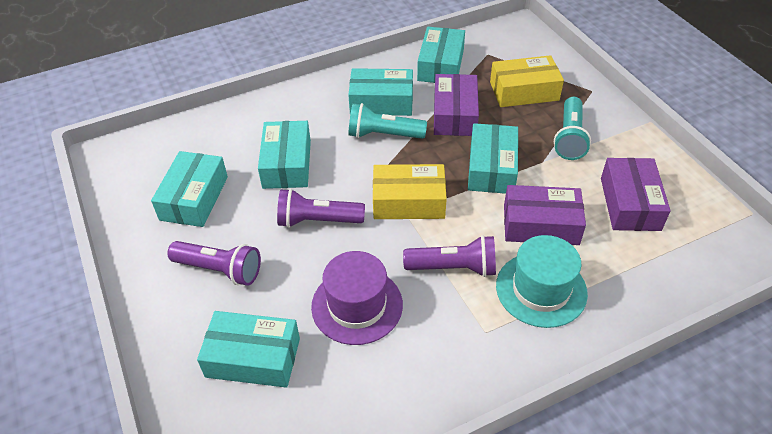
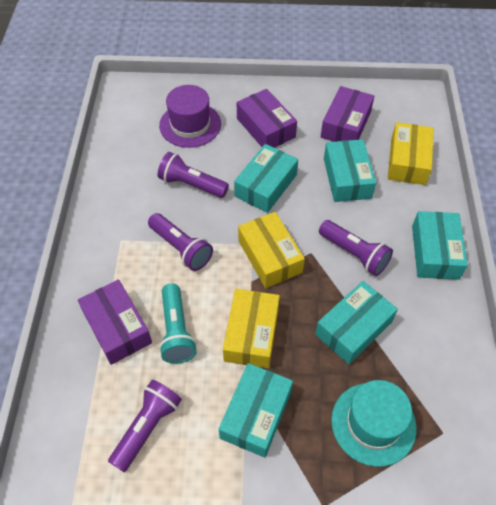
purple flashlight: [168,241,261,286] [277,189,365,228] [403,235,496,277] = 3 -> [108,380,182,472] [148,213,213,271] [158,152,229,198] [319,220,393,276] = 4
turquoise box: [151,151,228,227] [197,311,300,388] [258,121,311,189] [348,68,413,116] [417,27,465,83] [468,123,518,194] = 6 -> [219,363,293,458] [234,144,298,213] [315,281,398,364] [324,139,376,202] [412,211,468,280] = 5
turquoise flashlight: [349,103,427,139] [554,97,591,160] = 2 -> [159,284,197,364] = 1
yellow box: [373,164,447,219] [490,55,564,107] = 2 -> [223,289,280,368] [238,212,305,288] [388,122,434,185] = 3

